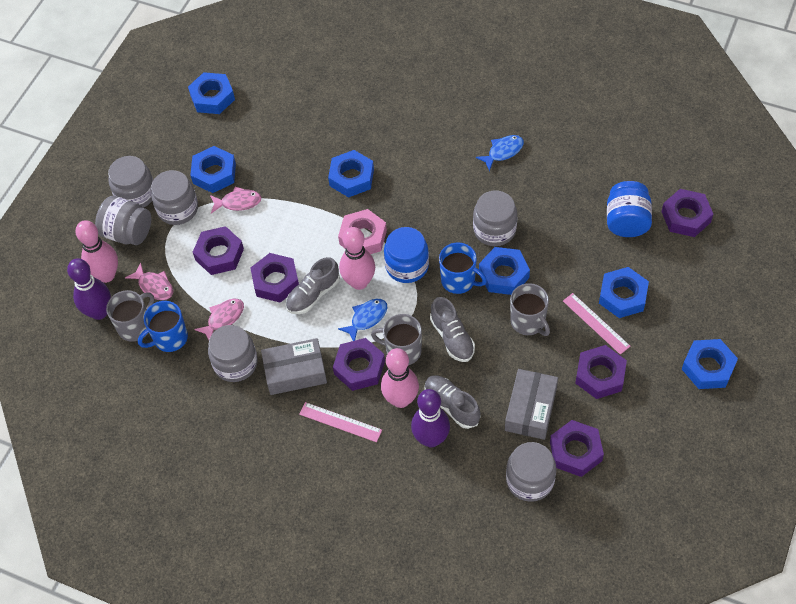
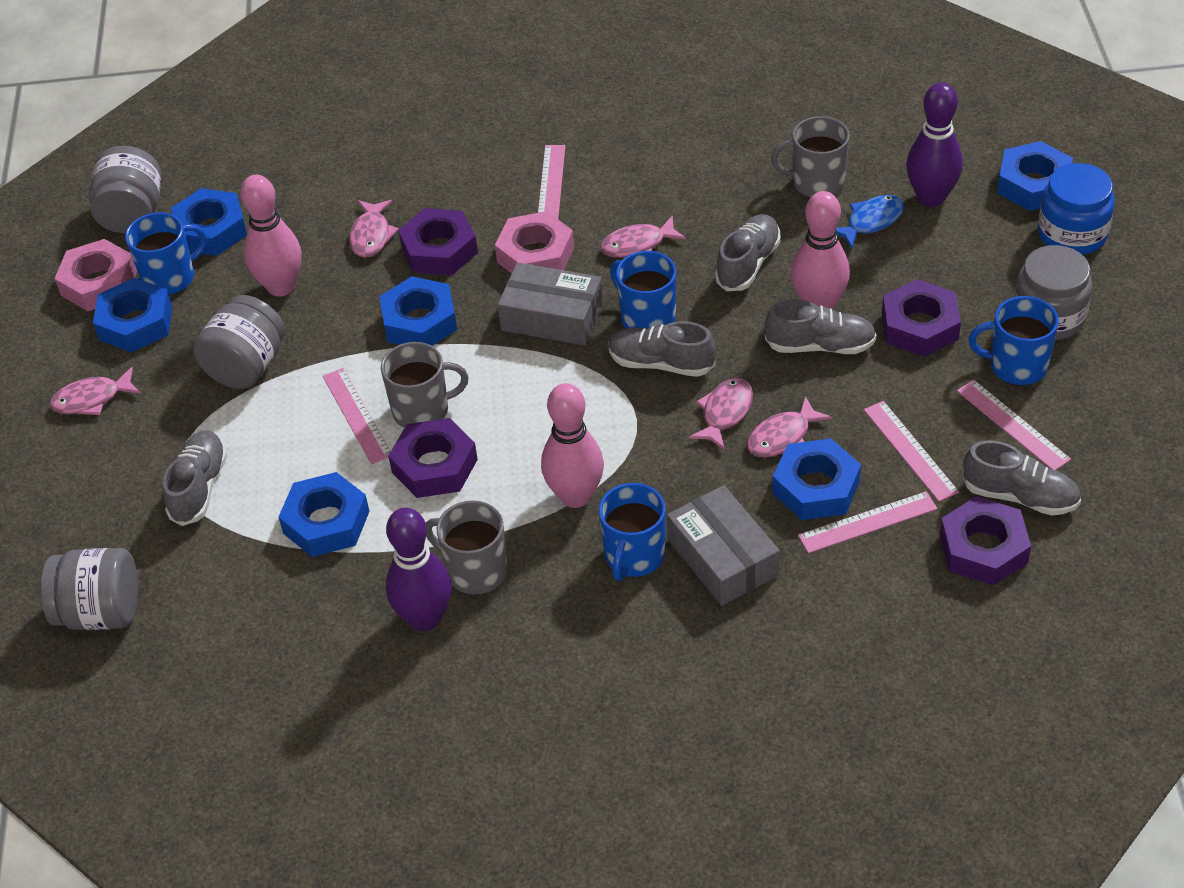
blue fish: [338,299,387,341] [476,135,524,171] = 2 -> [836,195,904,249] = 1
blue jar: [384,227,429,283] [607,181,652,237] = 2 -> [1038,163,1115,255] = 1
blue mug: [138,301,188,352] [439,242,487,294] = 2 -> [125,212,207,295] [599,483,665,581] [610,251,676,329] [968,296,1059,386] = 4
grey jar: [95,196,151,245] [108,156,153,208] [151,170,198,225] [208,325,258,382] [473,191,517,246] [506,442,556,502] = 6 -> [41,548,138,630] [89,146,161,233] [193,295,285,389] [1014,245,1092,340] = 4
grey shoe: [286,257,340,314] [424,375,481,429] [430,297,475,362] = 3 -> [163,431,228,526] [608,321,716,377] [715,214,781,291] [765,299,877,354] [962,441,1081,515] = 5
pink fish: [125,262,173,300] [194,299,244,340] [210,187,262,213] = 3 -> [50,367,141,415] [349,200,399,258] [600,216,686,258] [689,378,753,450] [747,396,832,458] = 5
pink nut: [338,209,387,254] = 1 -> [54,239,137,311] [495,211,574,274] = 2
pink ruler: [299,402,382,442] [563,293,630,355] = 2 -> [323,368,391,464] [538,145,565,219] [798,491,938,553] [864,401,959,502] [957,380,1071,470] = 5
purple nut: [193,226,244,275] [250,253,299,303] [333,338,385,391] [550,420,604,477] [575,345,627,399] [662,189,713,237] = 6 -> [388,418,478,498] [398,208,478,276] [882,279,961,357] [940,496,1031,586] = 4

